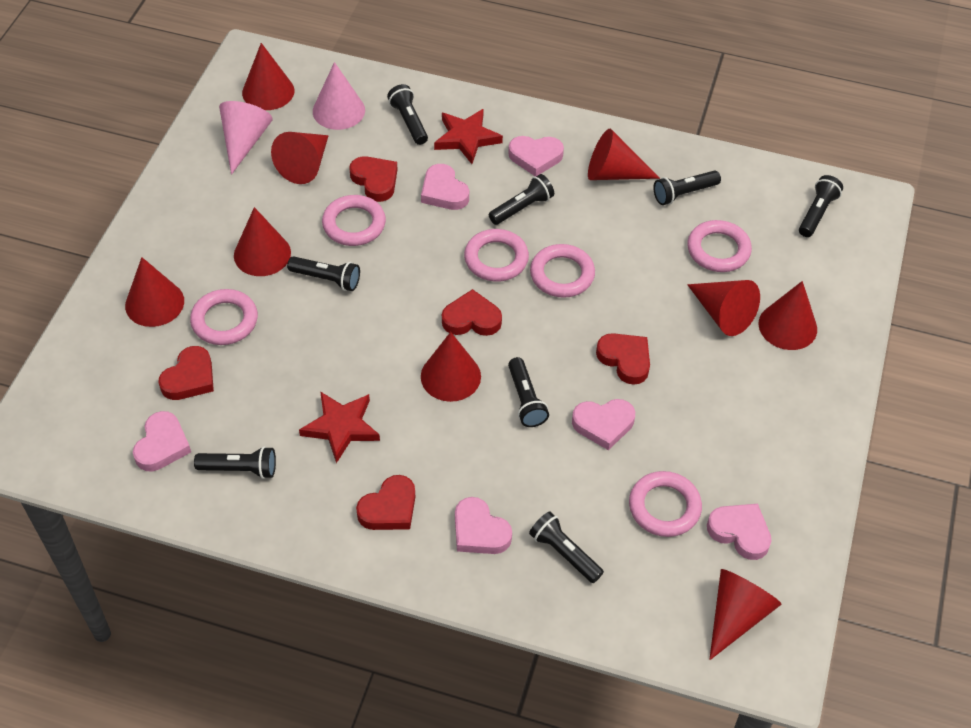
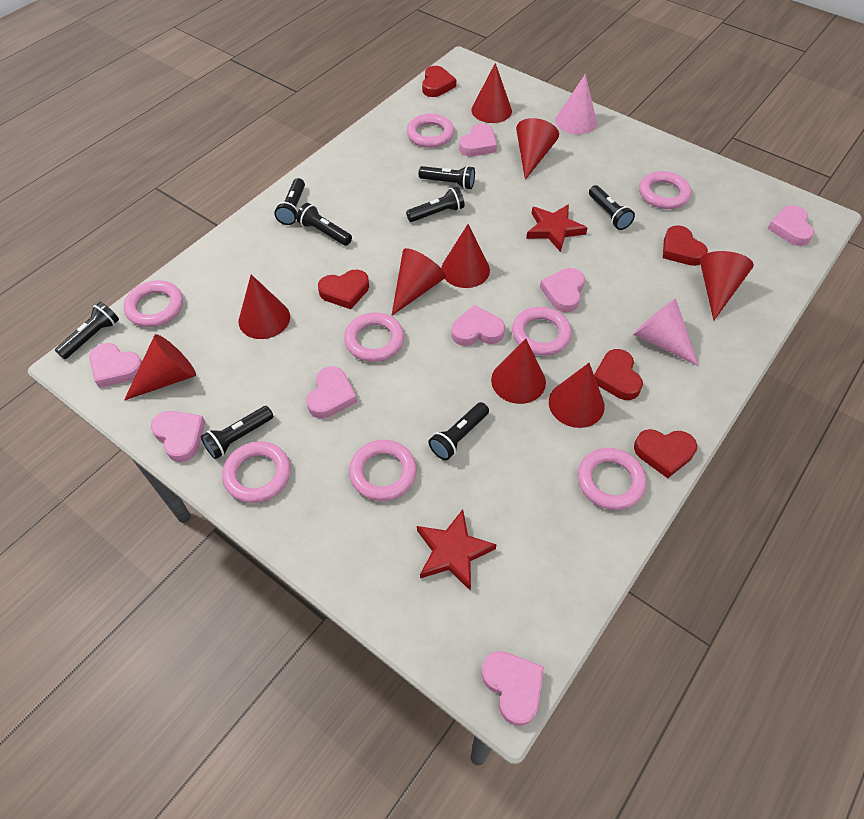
pink heart: [133,411,191,471] [421,164,469,210] [455,497,512,554] [508,136,564,177] [572,399,635,450] [707,504,772,560] = 6 -> [89,343,142,388] [151,411,205,462] [306,366,357,419] [451,305,505,346] [459,124,497,156] [481,651,544,726] [540,268,585,313] [768,205,814,246] = 8
pink ring: [190,289,258,345] [322,195,386,246] [464,229,529,282] [530,244,595,298] [629,471,702,537] [687,220,752,272] = 6 -> [124,281,183,327] [222,441,291,503] [344,312,404,362] [349,440,417,501] [407,114,454,148] [512,307,572,356] [578,448,646,510] [639,171,691,209] = 8

